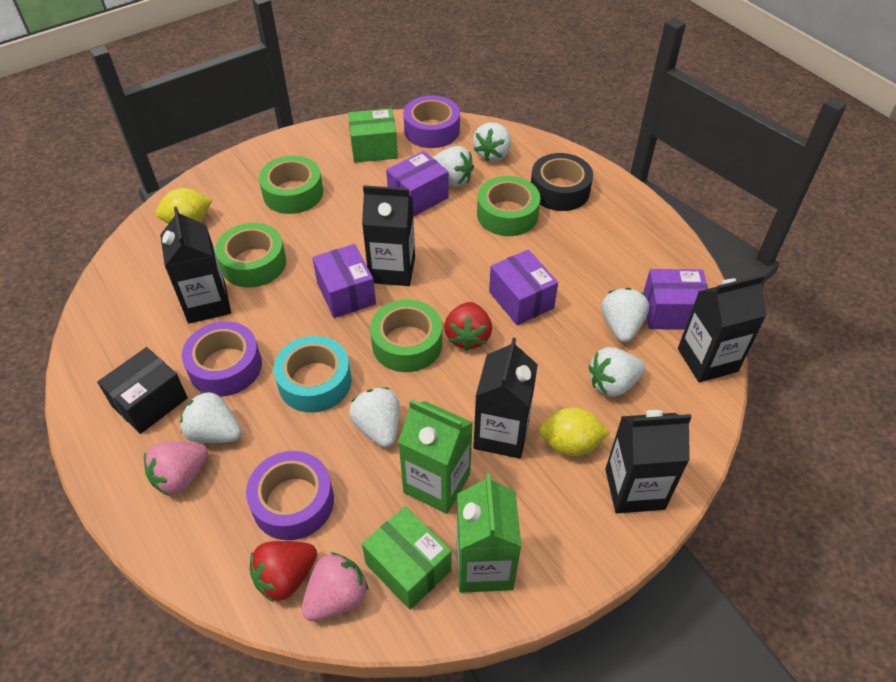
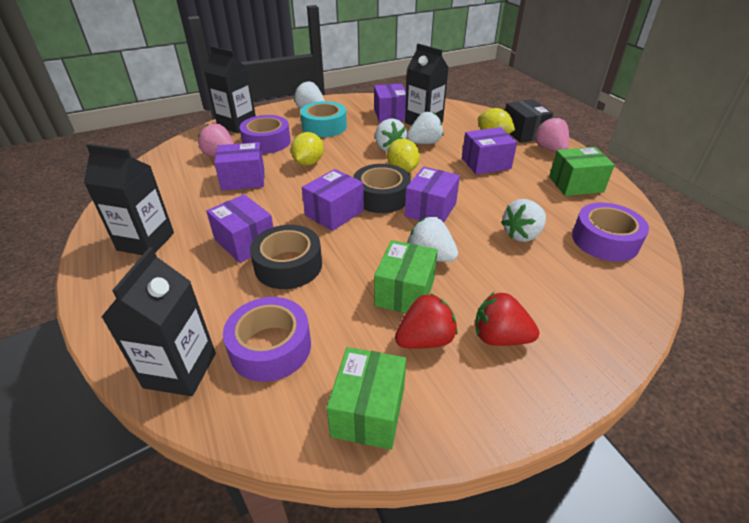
black carton: [160,207,231,324] [362,185,415,286] [473,338,538,459] [605,410,692,513] [678,274,767,382] = 5 -> [84,144,174,255] [102,247,216,396] [204,46,256,133] [405,44,449,125] = 4
black tape: [531,153,593,211] = 1 -> [250,225,322,289] [353,164,411,213] = 2
green box: [348,108,398,163] [362,506,452,610] = 2 -> [327,347,406,450] [374,240,438,313] [549,147,615,196] = 3
green carton: [398,399,473,514] [456,473,522,593] = 2 -> none = 0
green tape: [215,223,286,288] [259,156,323,214] [370,299,442,372] [477,176,540,236] = 4 -> none = 0
purple box: [312,244,376,318] [386,151,449,217] [489,249,558,325] [643,269,708,330] = 4 -> [206,194,273,263] [214,142,264,191] [302,169,364,231] [374,84,406,122] [405,166,460,222] [462,127,517,174] = 6
white strawberry: [180,391,241,443] [349,387,400,447] [432,146,474,187] [473,122,511,161] [589,347,645,397] [602,288,649,342] = 6 -> [294,81,325,109] [375,119,407,152] [407,112,443,144] [407,217,458,262] [501,199,546,242] = 5
yellow lemon: [156,188,212,224] [539,407,610,456] = 2 -> [291,132,324,166] [387,139,420,172] [478,108,515,134] = 3

